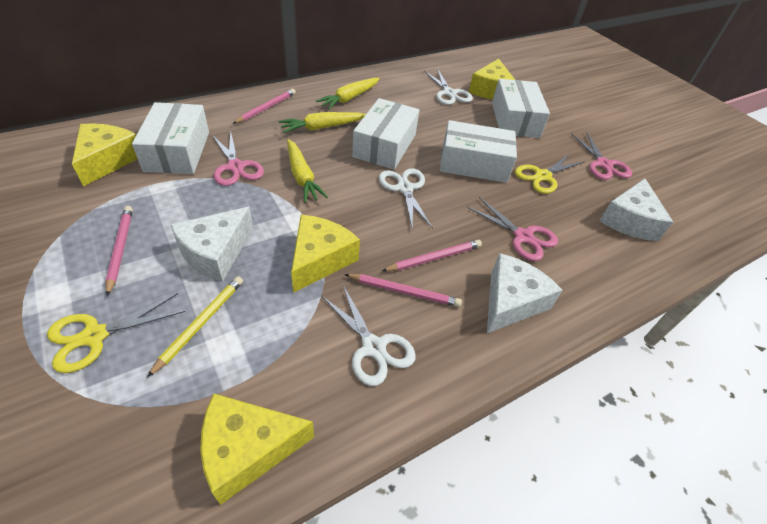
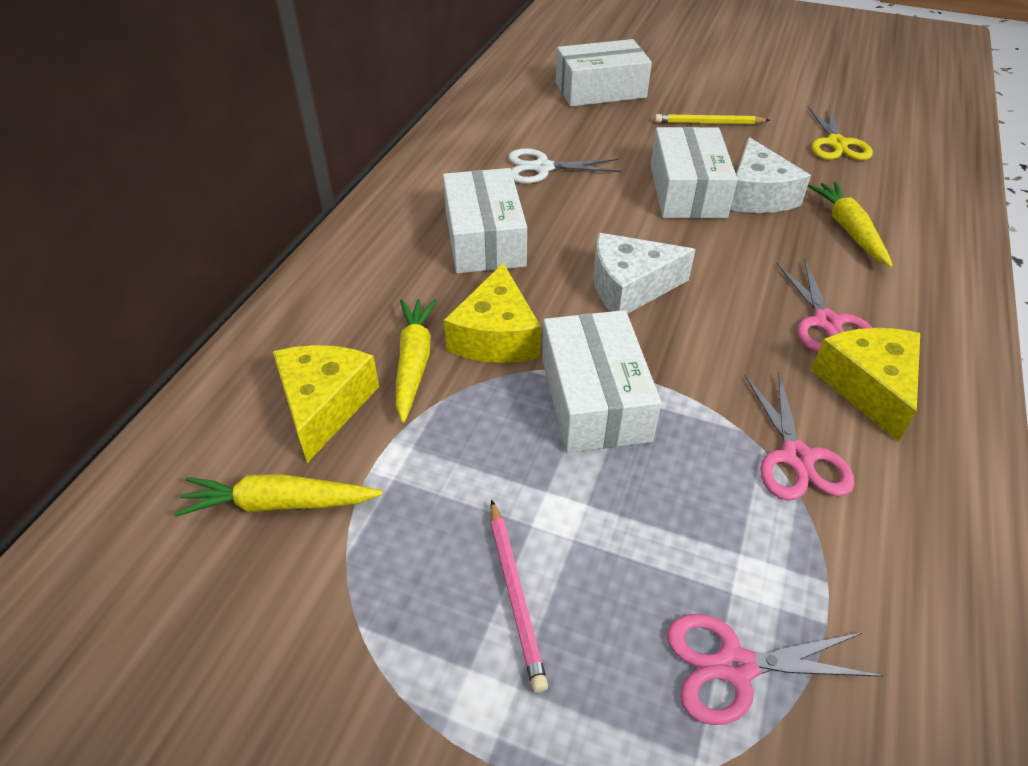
pink pencil: [105,206,133,296] [233,89,296,124] [344,274,462,307] [382,240,482,271] = 4 -> [490,500,548,693] = 1
white cheese: [171,206,253,282] [487,253,562,333] [600,179,673,241] = 3 -> [594,233,696,314] [730,137,811,213] = 2
white scissors: [321,285,416,386] [379,168,433,230] [424,69,473,105] = 3 -> [508,148,621,184] = 1
yellow cheese: [72,123,138,186] [200,394,314,505] [291,215,360,293] [469,59,515,100] = 4 -> [273,345,379,463] [444,263,541,363] [811,328,920,442] = 3
yellow scissors: [47,293,185,373] [515,154,585,194] = 2 -> [808,106,873,160] = 1

